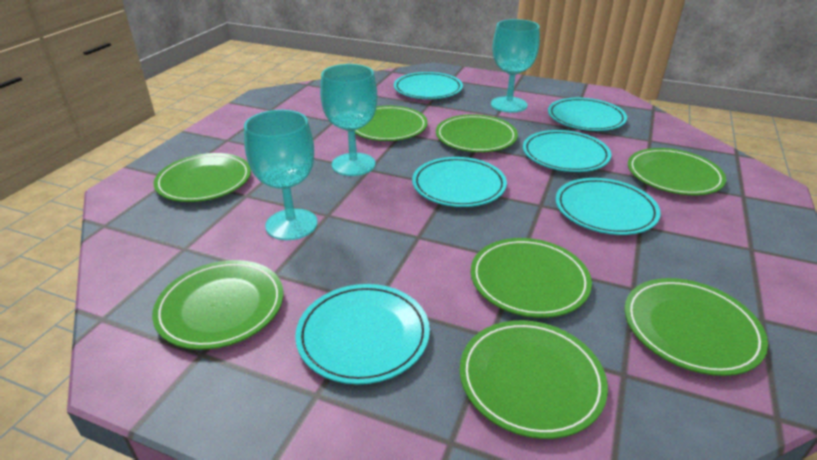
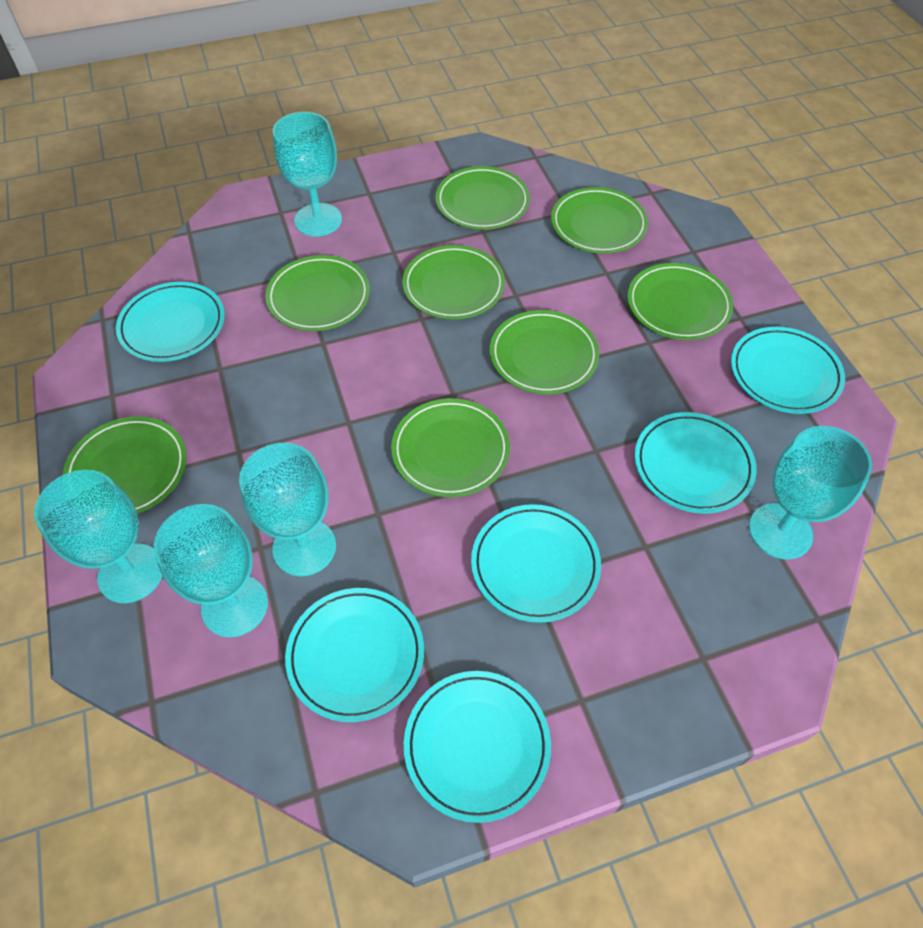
turquoise goblet: [244,110,318,240] [320,64,377,176] [491,19,540,113] = 3 -> [34,470,162,603] [154,504,268,637] [239,443,336,576] [273,112,342,236] [749,426,872,560] = 5

